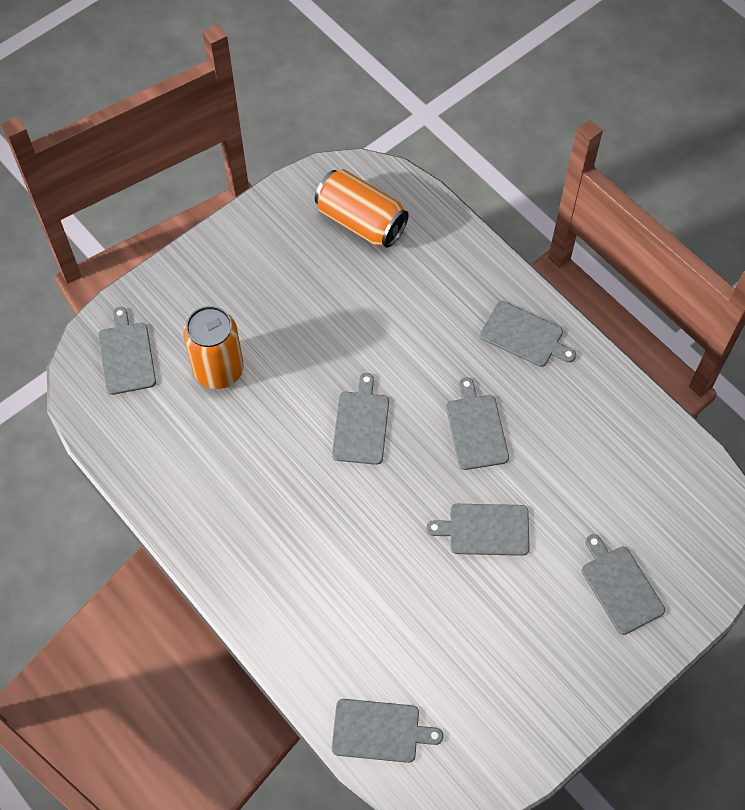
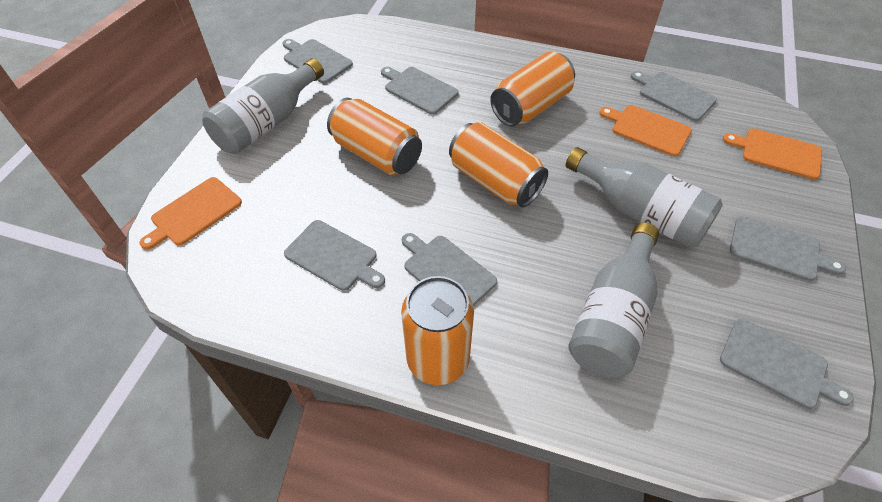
grey bottle: none = 0 -> [202,58,324,154] [566,147,723,248] [568,222,659,378] = 3
orange can: [183,306,244,389] [315,169,409,248] = 2 -> [327,98,422,175] [401,276,474,385] [449,122,548,208] [490,52,575,127] = 4
orange cutting board: none = 0 -> [139,177,242,250] [599,105,692,156] [723,129,822,180] = 3

